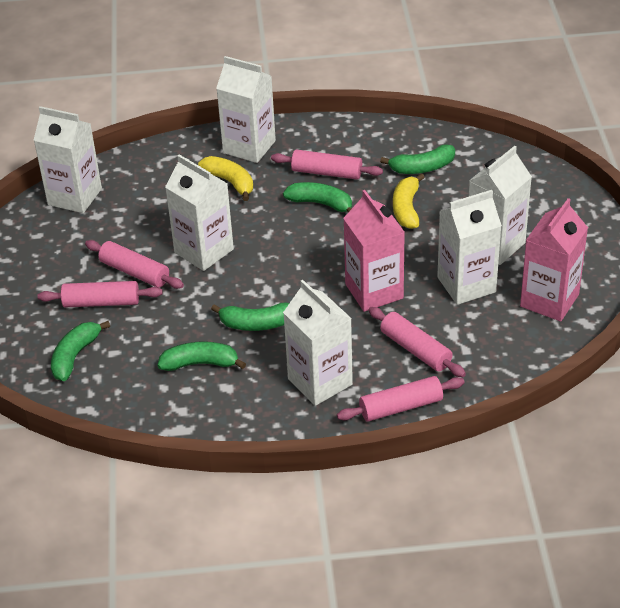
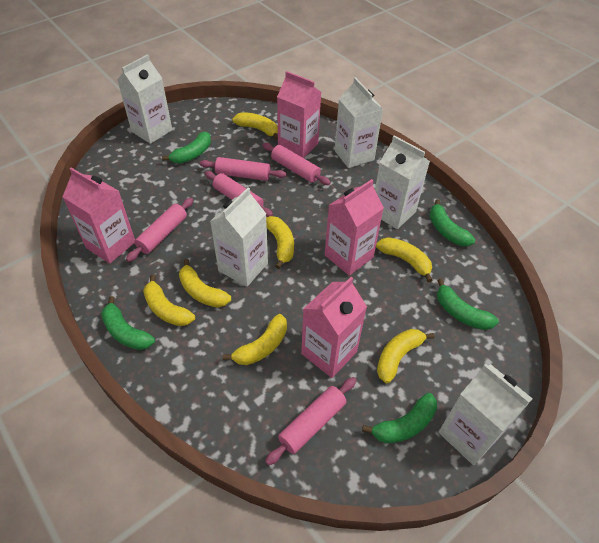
pink carton: [343,190,405,312] [520,198,588,322] = 2 -> [63,167,135,263] [277,71,321,158] [301,277,367,378] [325,179,384,276] = 4
white carton: [34,106,102,213] [165,154,234,271] [216,56,276,163] [283,280,353,406] [437,190,502,305] [469,146,532,265] = 6 -> [117,54,172,144] [210,187,268,287] [334,77,383,168] [375,135,430,229] [438,364,532,465] = 5
yellow banana: [198,156,253,201] [393,173,425,229] = 2 -> [143,275,195,326] [179,259,231,308] [223,314,287,365] [232,112,278,140] [266,216,294,269] [376,237,433,282] [377,329,434,383] = 7

